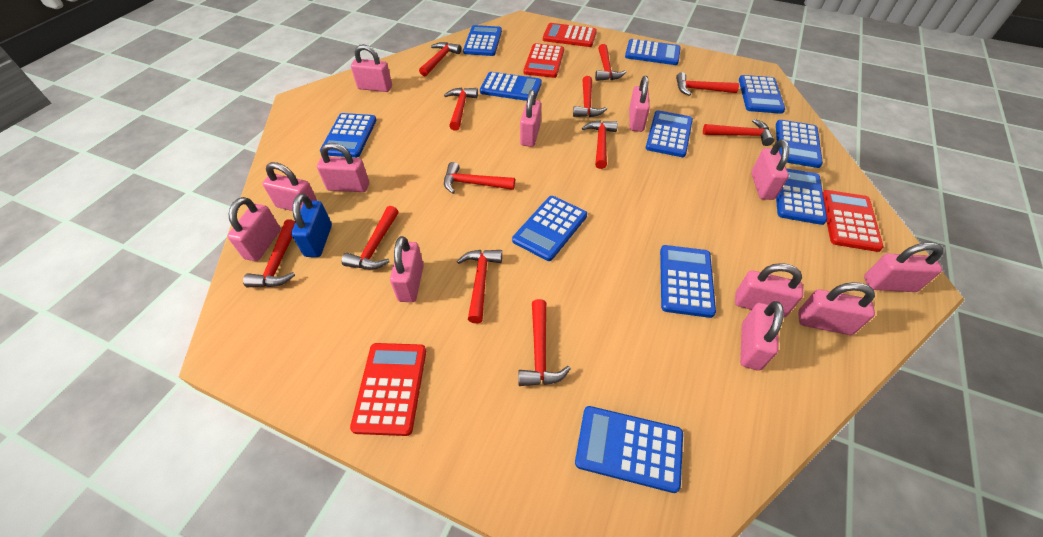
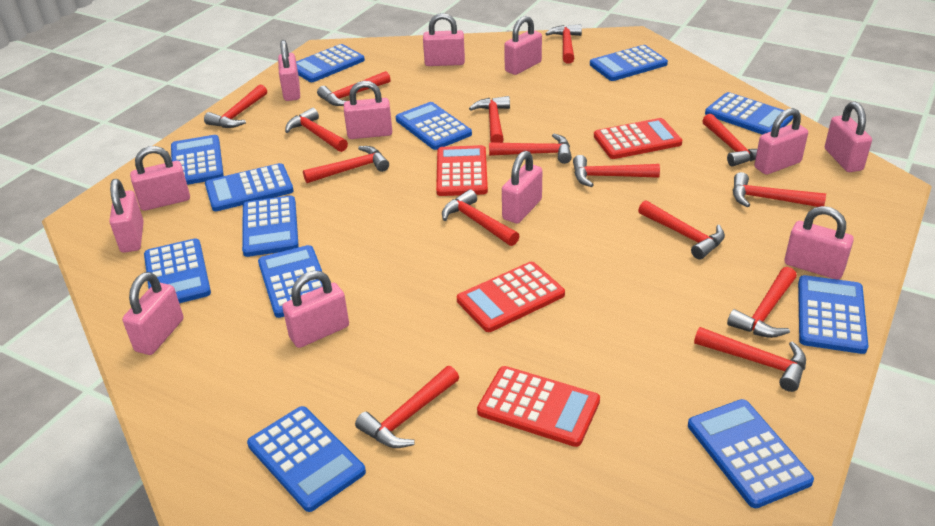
blue calculator: [320,113,377,158] [463,25,502,56] [480,72,542,101] [512,196,587,261] [575,406,683,493] [625,39,681,65] [646,110,693,157] [660,245,716,318] [739,75,785,114] [776,120,823,168] [776,168,827,225] = 11 -> [144,239,211,303] [171,135,224,185] [205,163,294,211] [242,196,299,257] [247,406,366,512] [258,245,323,318] [296,44,365,82] [396,102,472,150] [590,45,668,81] [688,399,814,508] [705,92,793,135] [798,275,868,354] = 12
blue padlock: [291,194,332,257] = 1 -> none = 0
red hammer: [243,219,295,288] [342,206,399,270] [419,42,461,76] [444,88,478,131] [444,162,515,194] [457,250,502,323] [518,299,571,386] [573,76,607,117] [582,120,618,169] [595,44,626,81] [676,72,739,96] [703,119,774,146] = 12 -> [204,85,267,128] [285,108,348,152] [303,146,389,183] [317,71,391,106] [355,366,459,448] [442,189,519,246] [469,96,510,143] [489,134,572,164] [545,24,582,64] [573,155,660,187] [638,200,725,260] [694,327,806,392] [702,114,757,167] [727,267,797,338] [733,172,826,207] = 15

